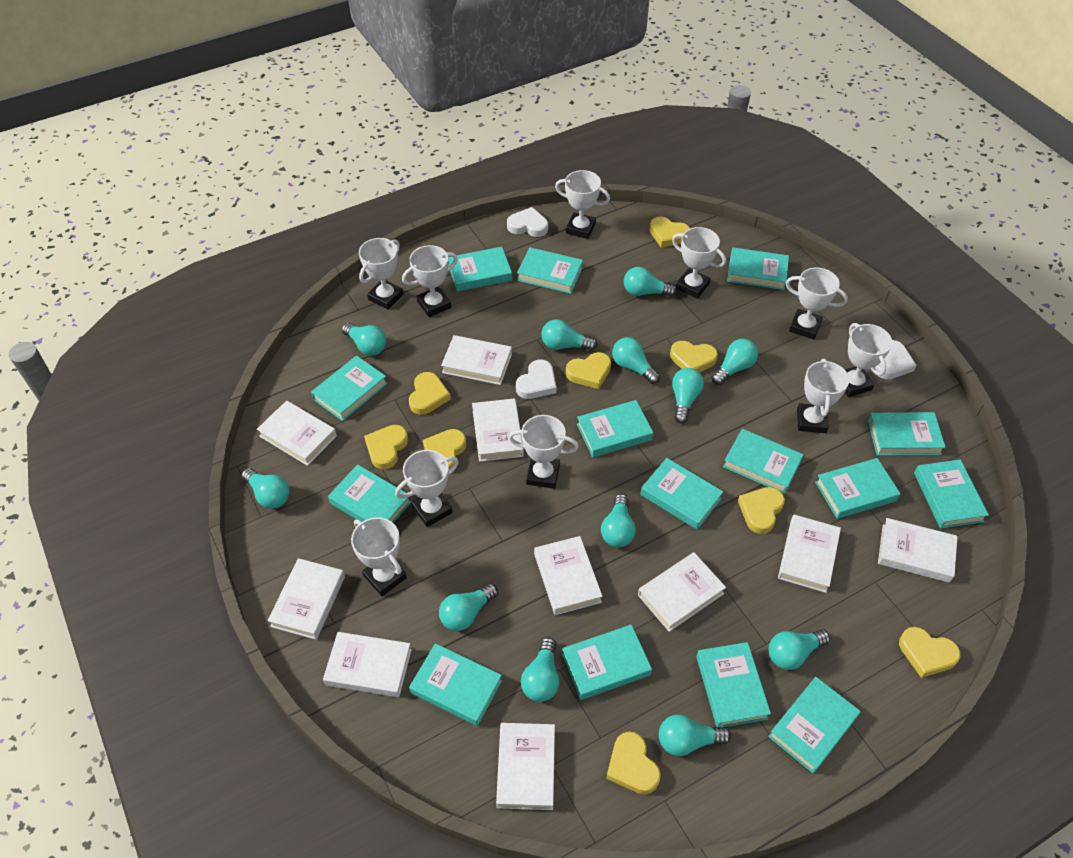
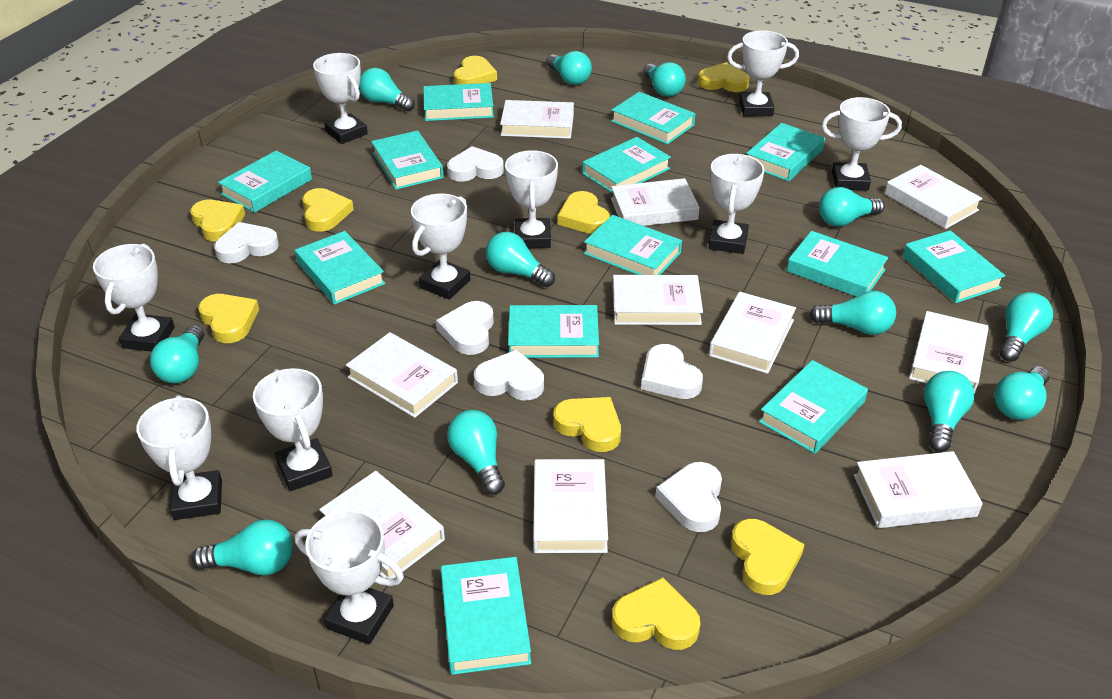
turquoise book: [311,356,387,421] [328,464,411,523] [409,643,502,726] [448,247,512,291] [517,247,583,294] [562,625,652,700] [577,400,653,457] [640,458,723,529] [696,642,771,728] [723,429,803,494] [727,247,789,290] [768,677,861,773] [815,458,901,519] [868,412,946,456] [914,459,989,529] = 15 -> [218,150,312,213] [295,231,385,305] [371,131,444,190] [423,83,494,121] [441,557,531,675] [508,305,599,358] [582,137,671,193] [584,215,682,275] [611,92,696,144] [746,123,825,181] [759,360,868,454] [787,231,888,297] [903,230,1005,303] = 13
white heart: [507,207,548,237] [516,360,557,399] [875,340,917,379] = 3 -> [214,222,279,264] [436,301,494,355] [447,146,504,182] [474,350,544,400] [641,344,703,399] [656,462,722,532] = 6

